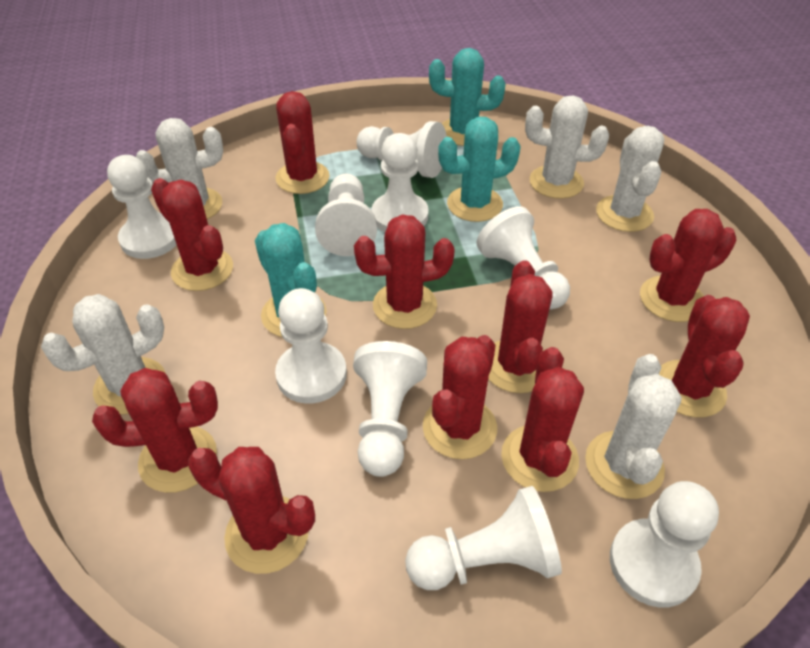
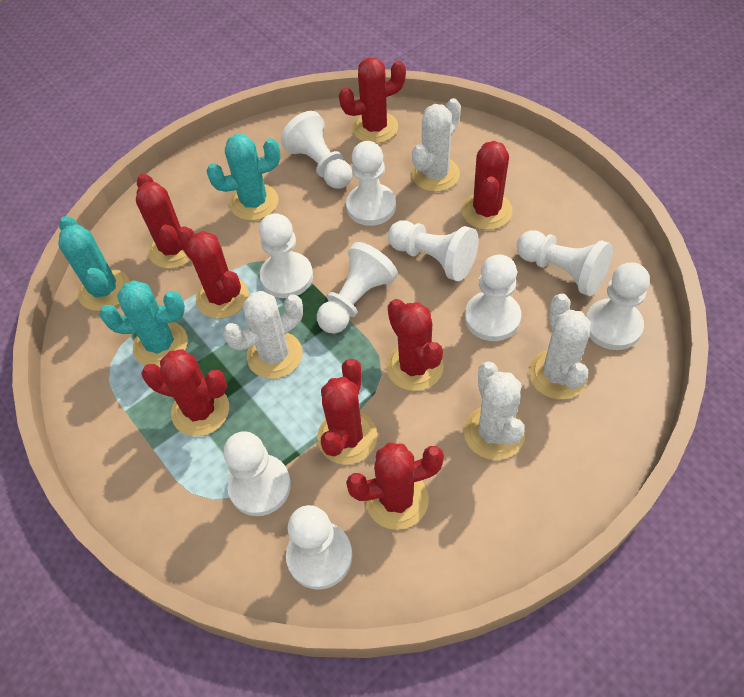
red cactus: [92,368,218,493] [151,178,233,291] [188,447,315,574] [276,91,330,194] [354,215,455,329] [423,335,497,459] [488,260,553,393] [501,347,584,492] [640,209,736,322] [659,295,750,418] = 10 -> [136,174,191,269] [141,350,229,436] [177,226,249,319] [317,358,377,465] [339,57,406,144] [346,442,444,530] [386,299,444,391] [462,141,513,230] = 8
white cactus: [41,294,166,414] [136,118,223,219] [525,95,609,199] [585,354,682,499] [596,126,664,232] = 5 -> [223,291,303,379] [411,98,461,192] [464,361,525,460] [529,293,591,400] = 4
white pawn: [107,155,177,259] [275,288,347,404] [315,174,377,256] [353,341,427,477] [356,121,447,178] [371,133,429,232] [405,486,562,590] [477,206,570,310] [610,481,719,608] = 9 -> [223,431,291,516] [259,213,313,298] [281,111,352,189] [286,505,352,590] [317,242,398,334] [346,141,396,226] [388,220,479,281] [465,255,521,341] [517,230,613,296] [586,262,650,350] = 10

